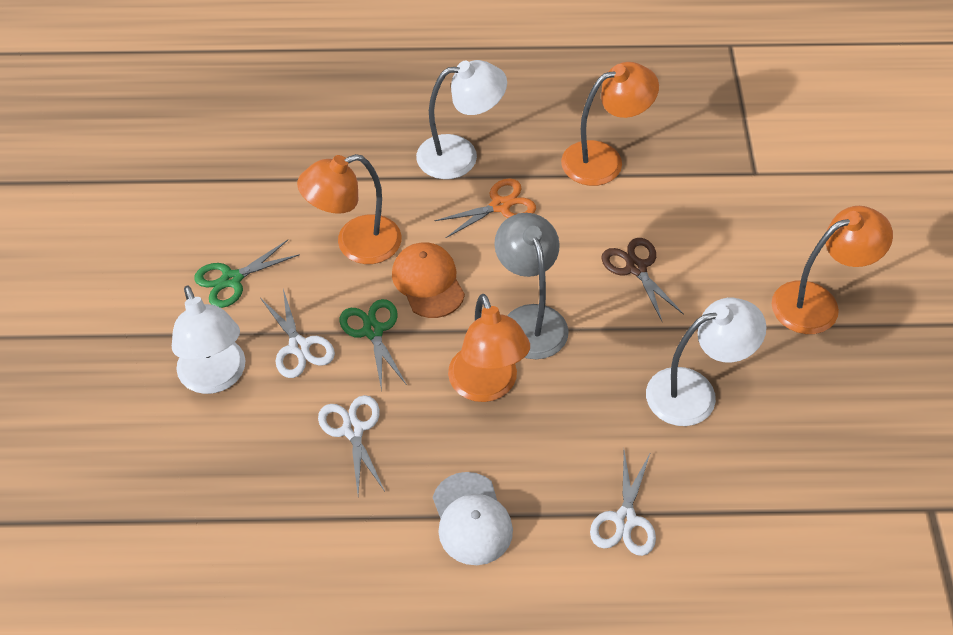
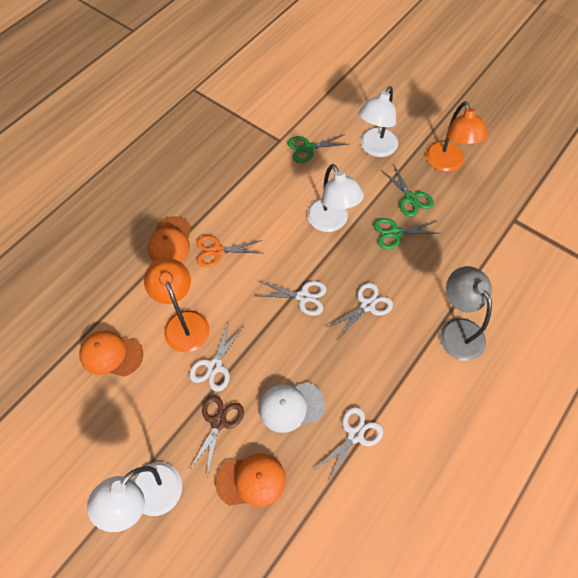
green scissors: [194,240,300,308] [339,299,407,391] = 2 -> [288,134,348,163] [374,218,442,249] [381,165,434,217] = 3
orange cap: [392,242,465,318] = 1 -> [79,330,143,377] [147,216,191,262] [215,453,286,507] = 3
orange lamp: [297,154,402,264] [448,294,530,402] [561,62,659,186] [772,206,893,334] = 4 -> [144,258,210,352] [426,101,488,172] = 2
white scissors: [260,289,335,378] [318,395,385,495] [590,451,656,556] = 3 -> [189,321,244,392] [257,281,327,316] [314,407,383,482] [326,283,393,338] = 4

